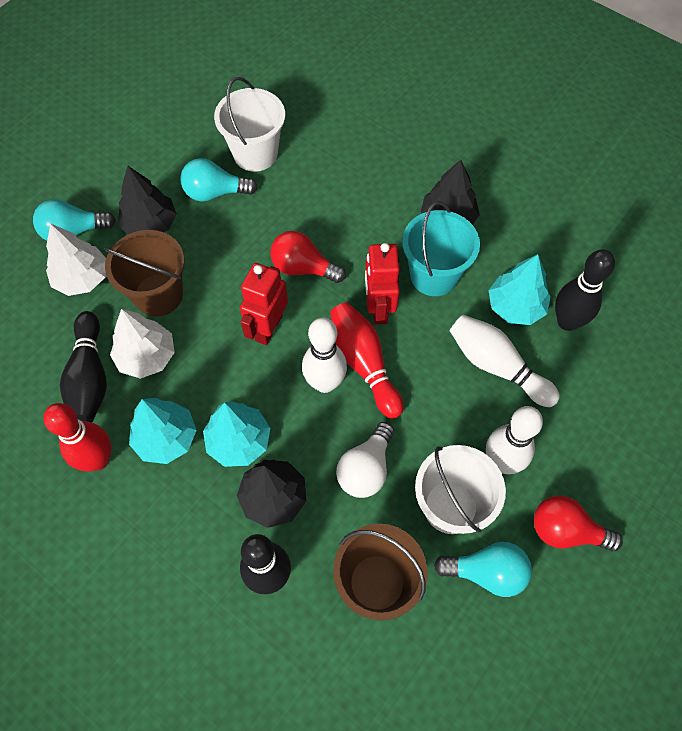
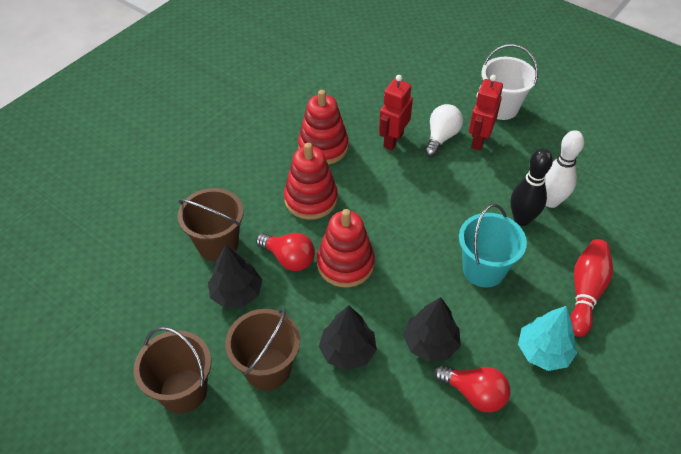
black bowling pin: [60,311,107,423] [240,534,291,594] [555,249,615,331] = 3 -> [510,149,553,226] = 1
brown bucket: [104,230,184,316] [333,524,428,620] = 2 -> [134,327,211,414] [178,188,243,261] [225,308,300,390] = 3
red bowling pin: [43,403,111,471] [330,302,404,419] = 2 -> [570,239,613,337] = 1
red stacking toy: none = 0 -> [284,143,338,220] [298,90,348,165] [317,209,375,287] = 3
turquoise light bulb: [33,199,116,241] [180,158,257,202] [434,542,532,597] = 3 -> none = 0
turquoise tree: [129,398,197,464] [203,401,270,467] [488,254,551,325] = 3 -> [518,306,577,371] = 1
white bowling pin: [302,317,347,393] [449,314,560,407] [486,406,543,474] = 3 -> [545,130,584,208] = 1
white bucket: [214,77,285,172] [415,445,506,534] = 2 -> [481,44,538,120] = 1
white tree: [46,223,106,296] [110,309,175,379] = 2 -> none = 0

